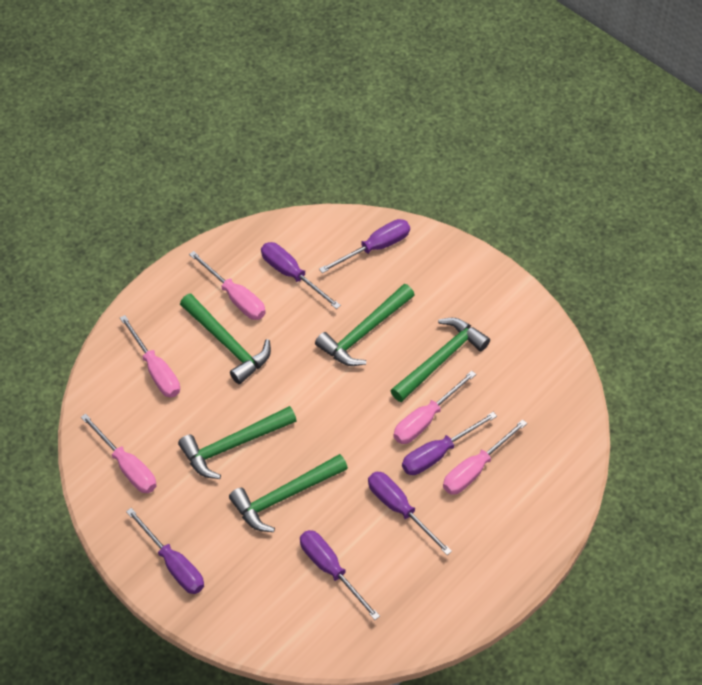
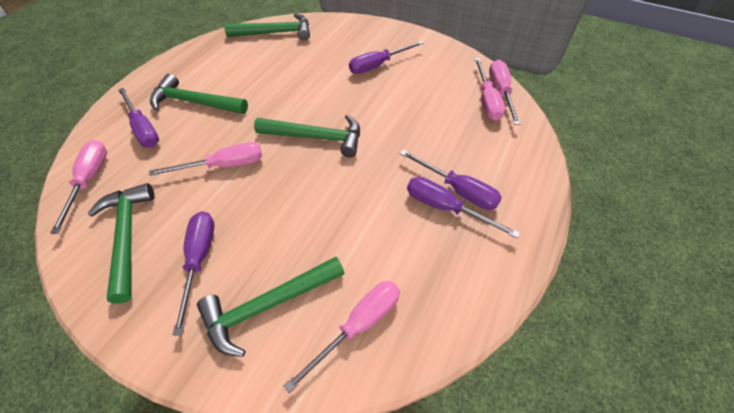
purple screwdriver: [126,508,204,594] [261,242,341,309] [300,530,380,620] [319,219,410,273] [368,472,452,555] [402,412,497,475] = 6 -> [118,88,159,148] [173,211,214,336] [349,41,424,74] [400,150,502,210] [407,177,520,239] = 5

